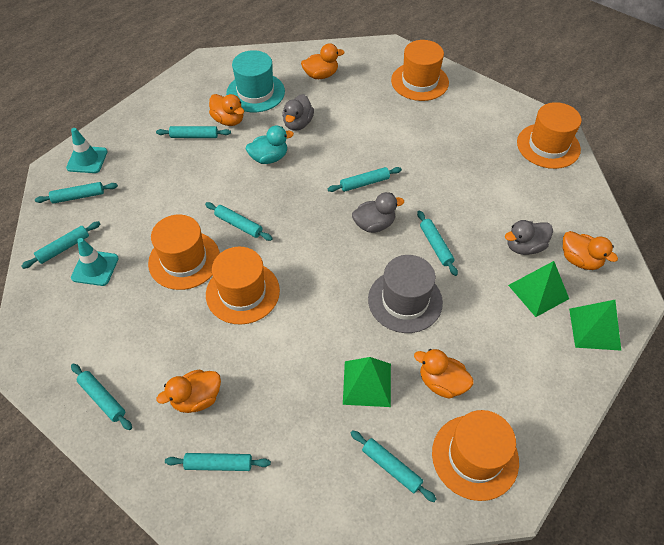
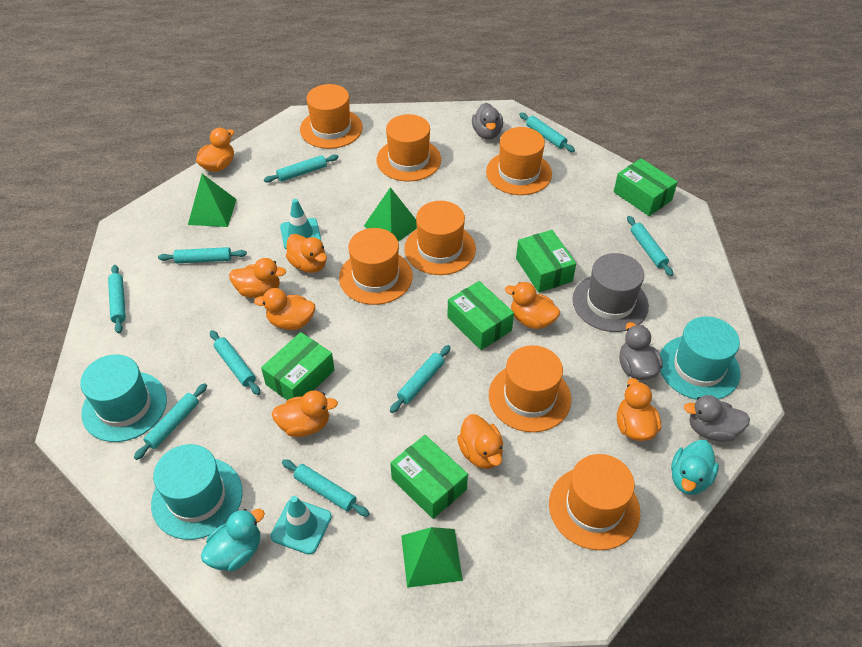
green box: none = 0 -> [261,332,335,400] [390,435,468,519] [447,281,514,350] [516,230,576,293] [614,158,678,216] = 5
orange duck: [157,369,221,413] [209,94,244,126] [301,43,345,79] [414,349,474,399] [563,231,618,270] = 5 -> [196,128,234,172] [229,258,286,298] [254,288,316,330] [272,391,338,437] [286,234,327,273] [457,414,503,469] [505,282,560,329] [617,378,661,441] = 8
orange hat: [148,215,220,290] [206,247,280,325] [391,40,449,101] [432,410,519,501] [517,102,582,169] = 5 -> [300,84,363,149] [339,228,413,305] [377,114,441,182] [404,201,476,275] [486,127,552,195] [489,345,571,432] [549,454,640,550] = 7
turquoise duck: [246,125,294,164] = 1 -> [201,509,265,571] [671,440,719,495] = 2
turquoise hat: [226,50,285,112] = 1 -> [80,354,167,442] [151,444,243,540] [660,316,740,400] = 3

